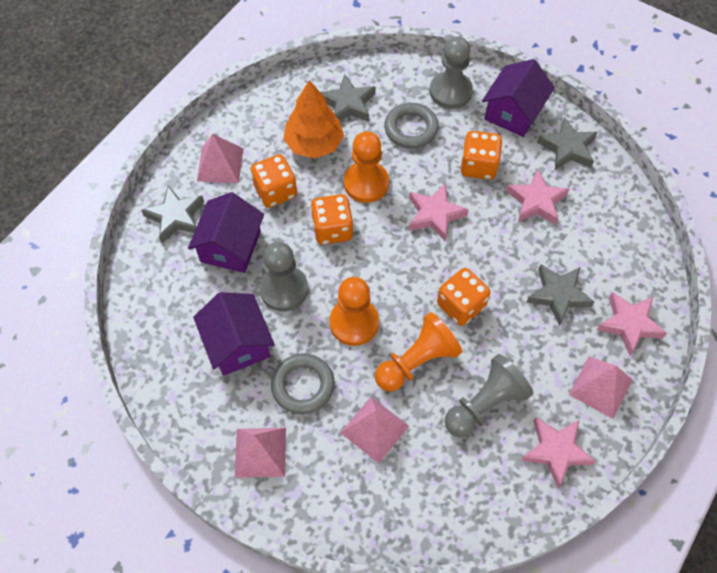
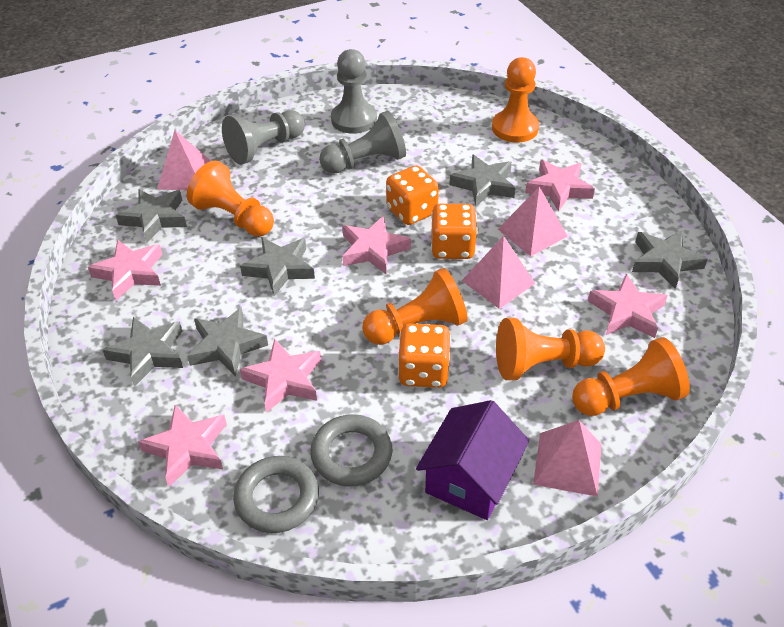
grey star: [141,185,204,243] [320,74,376,122] [526,264,594,326] [537,117,598,170] = 4 -> [102,317,183,387] [116,189,187,243] [187,307,268,377] [240,237,315,296] [449,154,515,206] [632,230,708,289] = 6
orange dice: [251,154,297,208] [310,194,353,245] [437,268,490,326] [461,131,503,180] = 4 -> [386,165,439,225] [398,323,451,388] [431,204,478,259] = 3
orange pawn: [329,277,379,346] [344,131,389,203] [375,312,462,391] = 3 -> [187,161,274,236] [362,268,468,345] [492,57,539,142] [496,318,605,380] [572,337,690,416] = 5
orange tree: [283,80,344,159] = 1 -> none = 0
pink star: [409,183,469,242] [506,169,569,225] [521,417,596,488] [597,292,667,356] = 4 -> [88,240,163,300] [138,405,227,487] [240,339,321,413] [343,216,411,274] [525,160,595,212] [588,274,668,338] = 6
purple house: [188,192,264,273] [193,292,275,376] [482,59,555,137] = 3 -> [416,400,529,520] = 1

